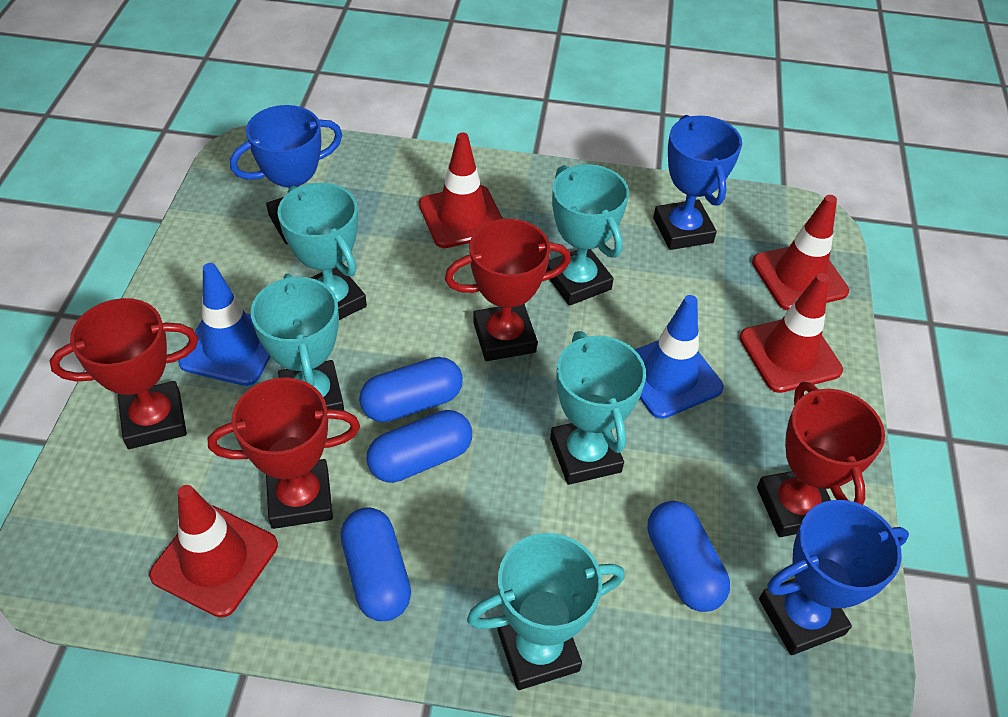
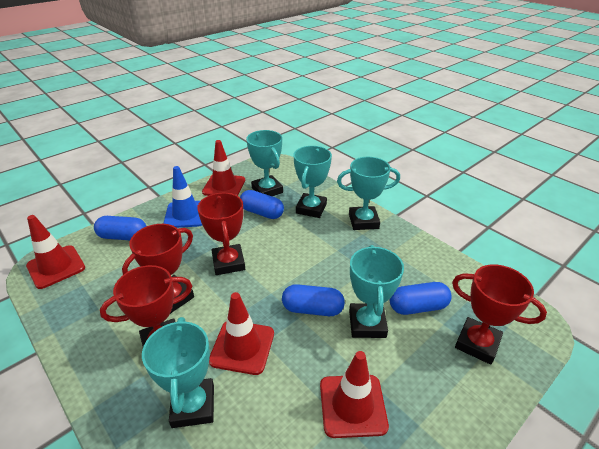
blue traffic cone: [178,263,271,386] [635,295,724,419] = 2 -> [163,166,202,228] = 1
blue trophy: [230,105,342,244] [653,115,742,250] [759,500,909,655] = 3 -> none = 0

